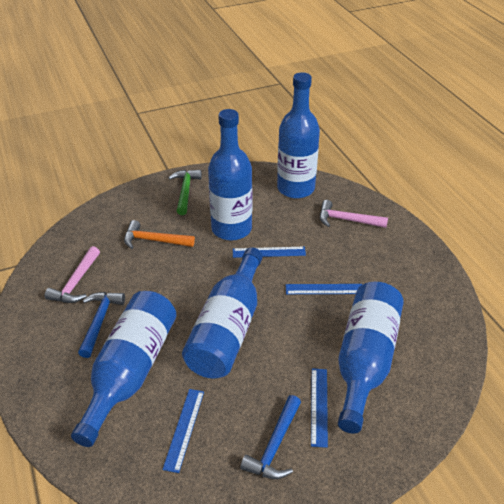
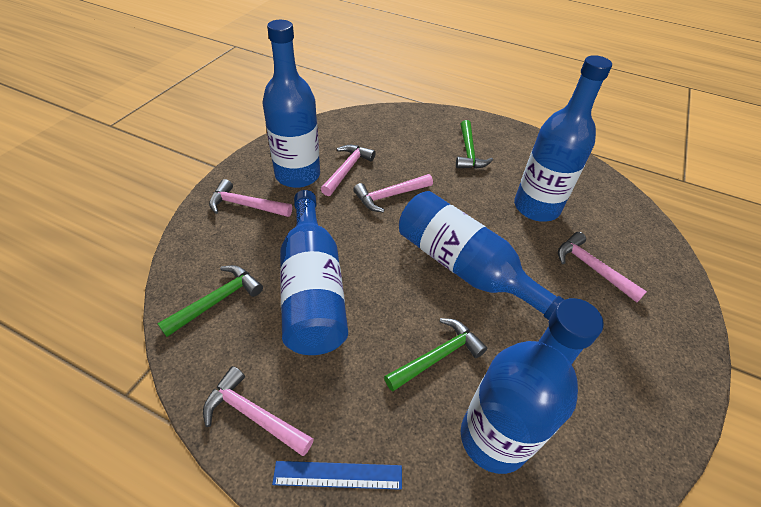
blue hammer: [78,292,125,358] [240,395,301,479] = 2 -> none = 0
blue ruler: [162,389,204,473] [233,247,306,258] [285,284,362,294] [311,368,328,448] = 4 -> [272,461,402,490] = 1
green hammer: [168,170,202,215] = 1 -> [157,265,263,337] [384,318,487,392] [456,120,493,169] = 3
orange hammer: [124,220,195,249] = 1 -> none = 0
pink hammer: [45,246,100,303] [320,200,388,228] = 2 -> [203,366,314,456] [209,179,292,217] [321,145,376,196] [353,174,433,213] [558,232,647,303] = 5

